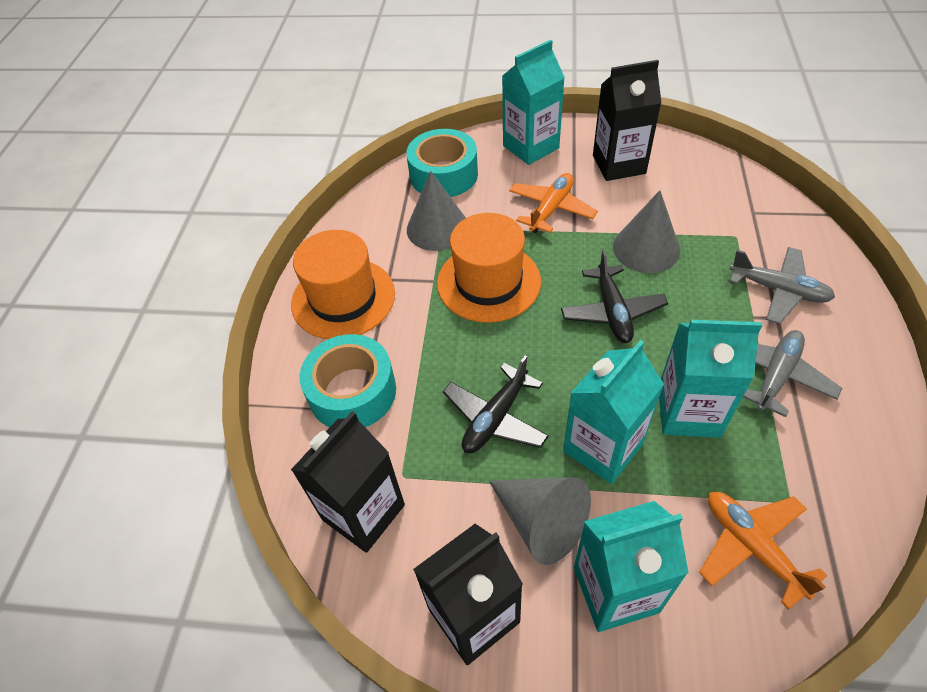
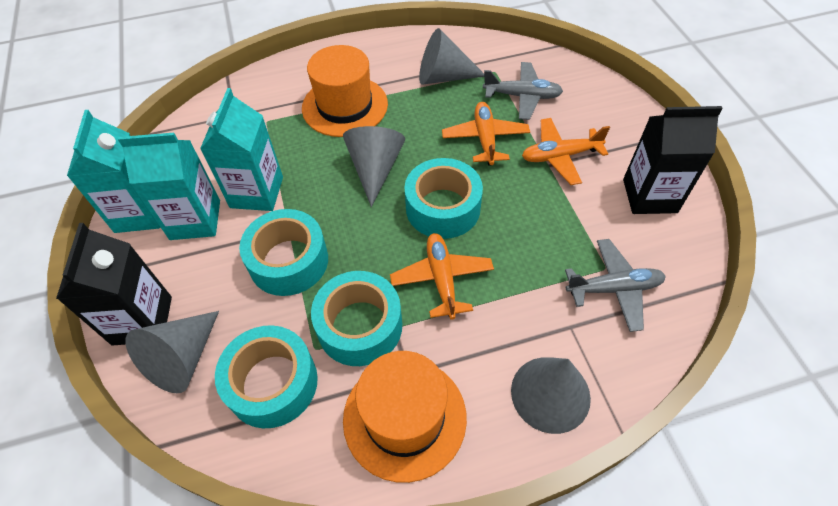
black carton: [291,411,405,553] [413,524,523,665] [593,60,662,181] = 3 -> [56,223,172,346] [623,106,723,214] = 2
black plane: [443,355,549,453] [561,250,668,343] = 2 -> none = 0
grey cone: [407,171,466,251] [489,478,591,565] [613,190,680,273] = 3 -> [125,311,219,393] [343,126,405,207] [419,28,484,85] [511,357,591,434] = 4
orange plane: [509,173,598,233] [699,492,828,610] = 2 -> [390,233,494,320] [442,102,530,166] [522,118,610,185] = 3
turquoise carton: [502,40,565,165] [563,340,664,484] [574,501,689,632] [659,320,762,438] = 4 -> [67,110,160,233] [118,133,220,240] [200,88,283,211] = 3
turquoise tape: [299,334,396,427] [406,129,478,197] = 2 -> [215,325,318,428] [239,209,328,296] [311,271,402,366] [404,158,483,239] = 4

